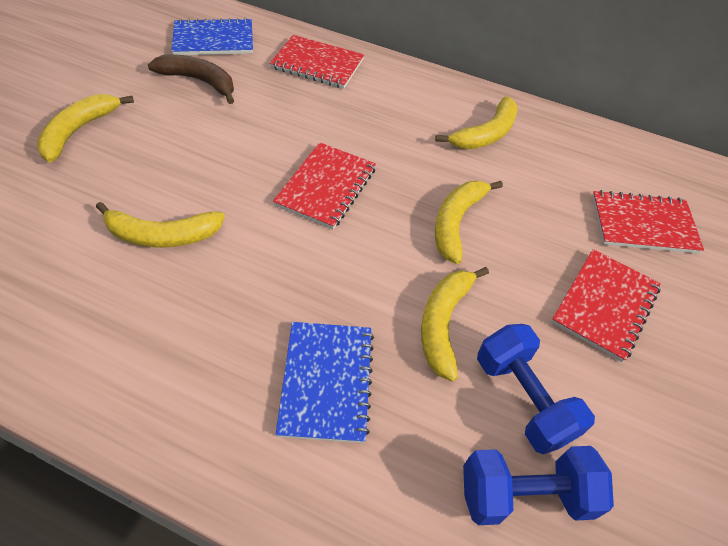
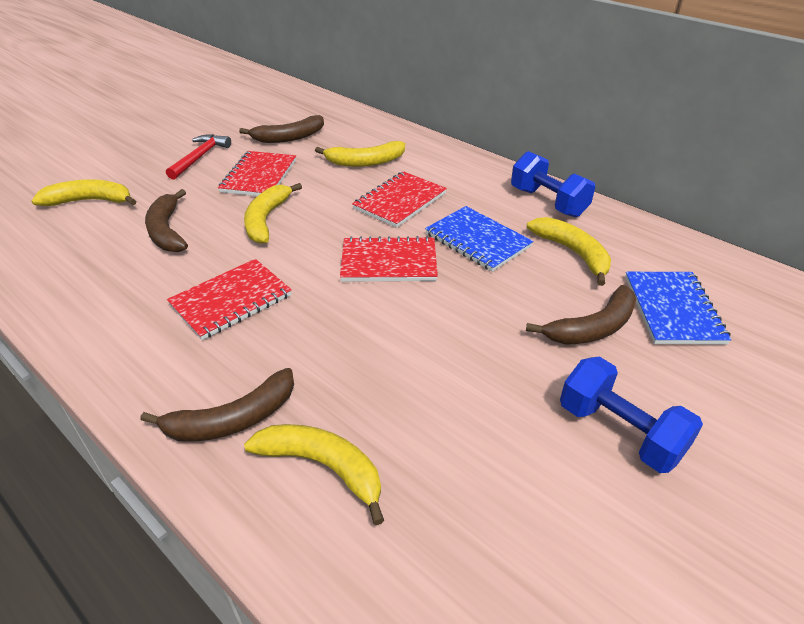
brown banana: [148,54,234,104] = 1 -> [140,368,294,442] [145,189,188,252] [239,115,324,143] [526,285,636,345] = 4
red hammer: none = 0 -> [166,134,231,180] = 1

